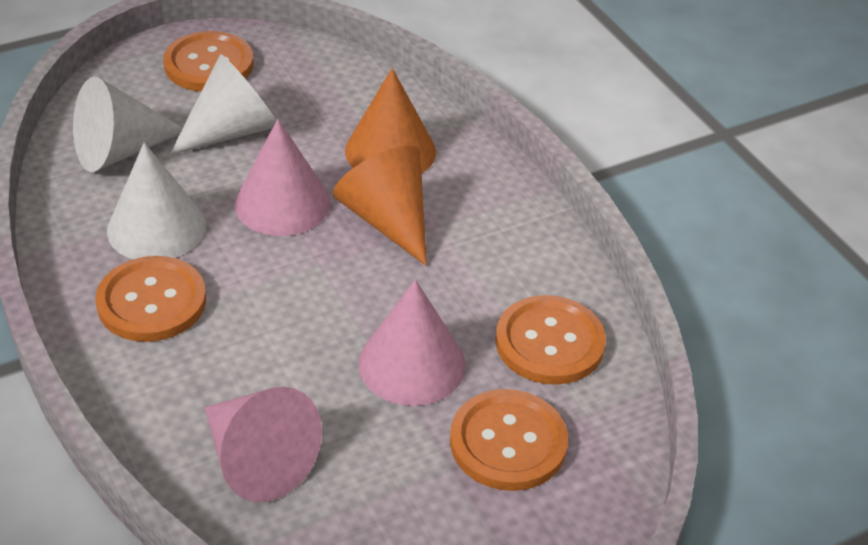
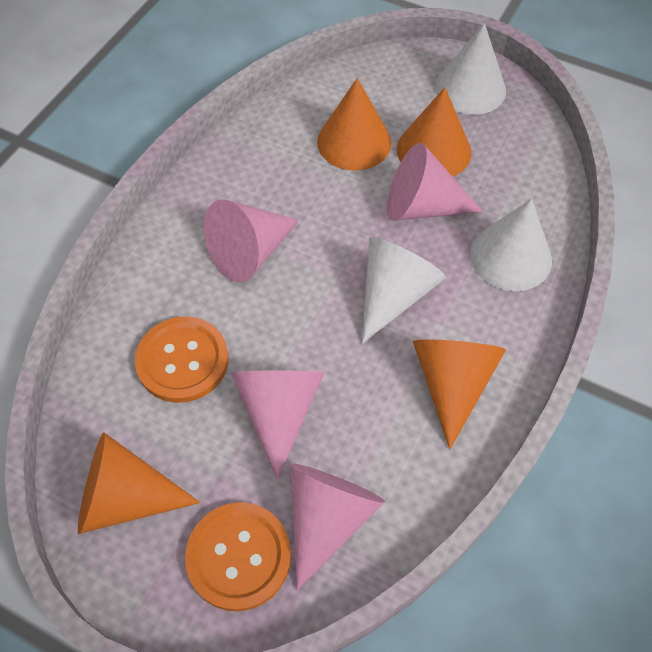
orange button: [96,256,206,342] [163,31,254,91] [450,389,568,491] [495,295,606,385] = 4 -> [135,317,229,403] [185,502,291,611] = 2
orange cone: [333,146,427,266] [345,68,436,174] = 2 -> [78,432,200,534] [317,78,391,171] [397,87,471,177] [413,340,506,449] = 4
pink cone: [205,387,322,502] [234,119,331,236] [358,279,466,406] = 3 -> [204,199,299,283] [231,371,325,480] [291,464,385,591] [387,143,483,221] = 4

